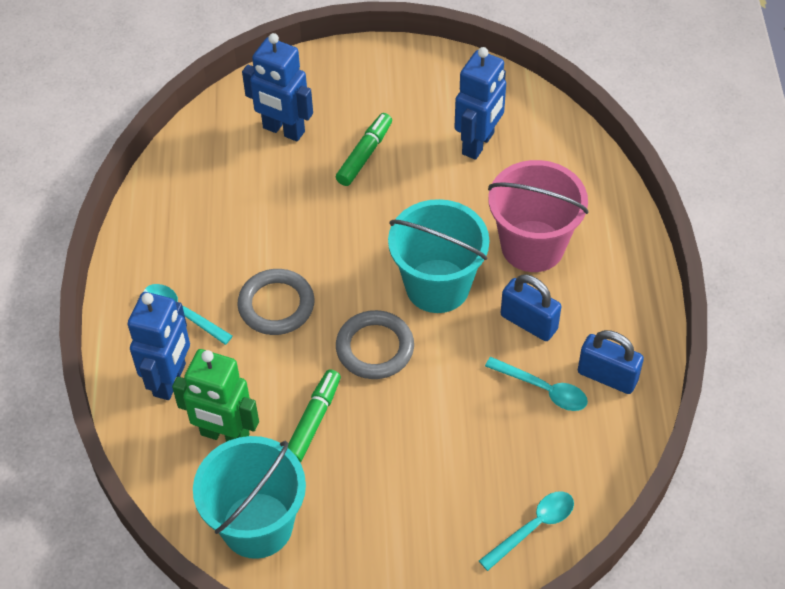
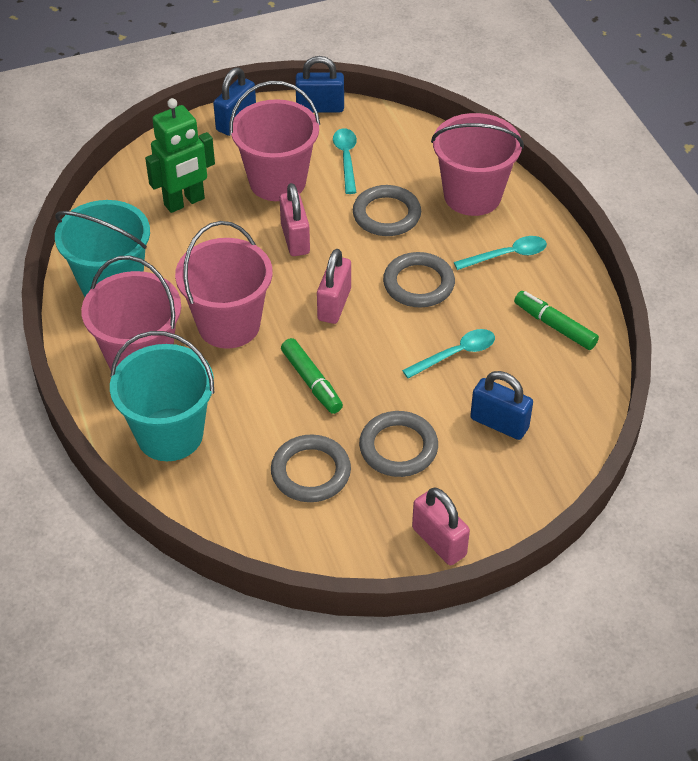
blue padlock: [501,274,561,341] [578,330,644,394] = 2 -> [213,67,256,136] [295,56,344,113] [470,371,533,440] = 3
blue robot: [128,292,190,400] [242,33,313,142] [455,47,506,160] = 3 -> none = 0
grey ring: [237,269,314,335] [336,310,414,379] = 2 -> [271,434,351,502] [353,185,421,236] [359,411,438,477] [383,252,455,308] = 4
pink bucket: [488,160,589,272] = 1 -> [81,255,181,370] [175,221,273,349] [229,81,320,201] [431,113,524,216] = 4
pink padlock: none = 0 -> [280,183,310,256] [317,249,351,324] [412,488,470,565] = 3

